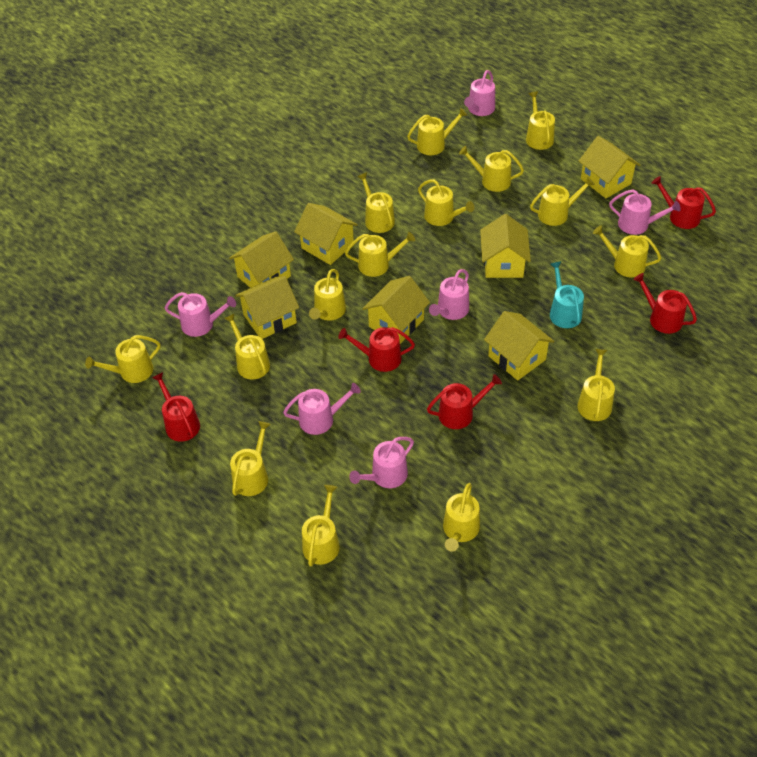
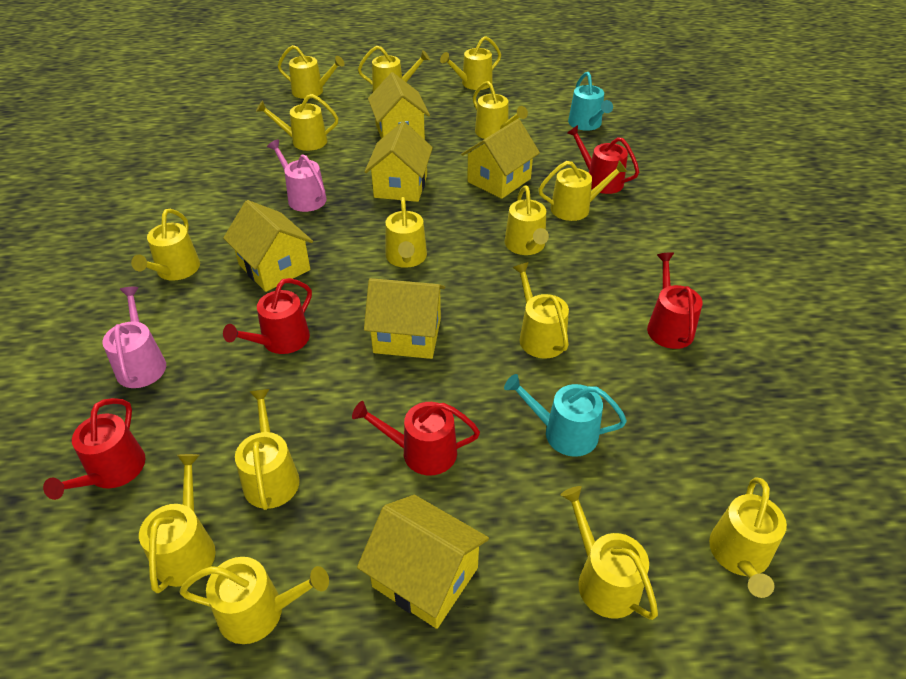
pink watering can: [165,292,236,337] [283,383,361,435] [349,437,414,488] [429,269,469,320] [464,70,495,116] [609,189,681,235] = 6 -> [103,287,166,388] [267,139,327,212] = 2
turquoise watering can: [550,261,584,328] = 1 -> [504,374,627,457] [568,72,613,131] = 2
yellow house: [229,231,294,288] [235,276,299,339] [294,203,358,265] [362,276,430,344] [480,214,531,278] [484,311,555,380] [579,136,640,198] = 7 -> [223,200,313,292] [357,495,489,629] [364,278,445,359] [365,121,433,202] [368,72,430,140] [461,119,540,199] = 6

